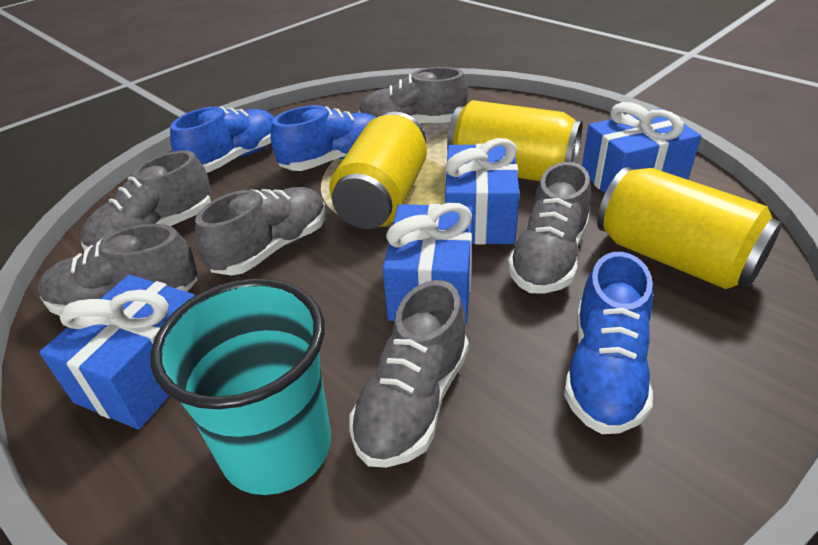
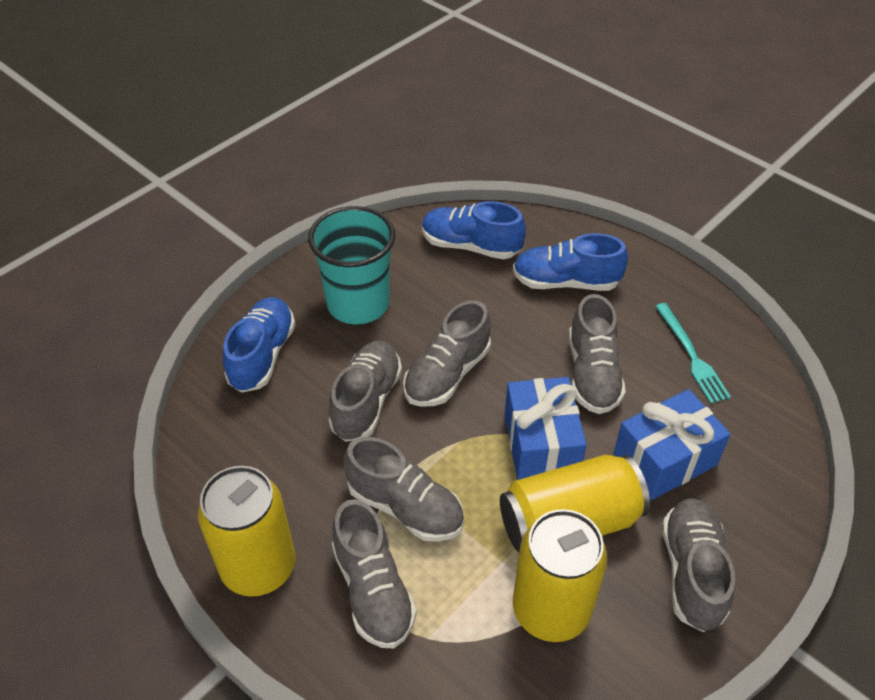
blue gift: [39,275,195,429] [383,203,473,325] [445,138,520,245] [582,102,701,194] = 4 -> [505,377,587,480] [613,389,730,500] = 2
turquoise fork: none = 0 -> [655,303,731,404] = 1

